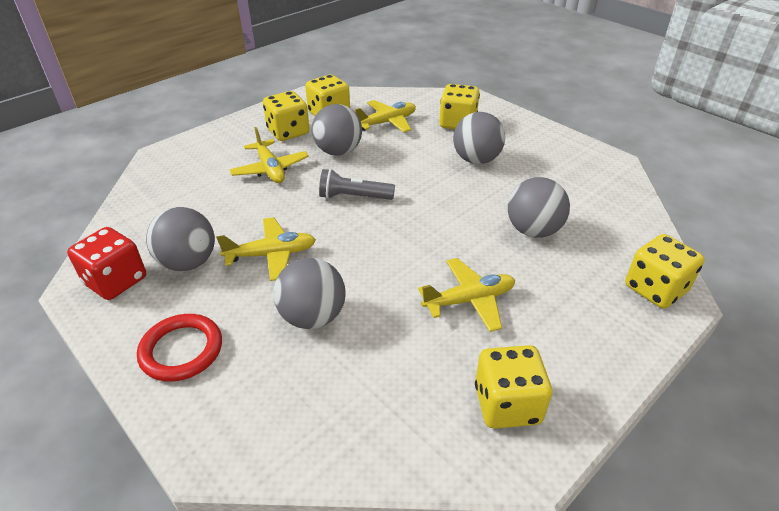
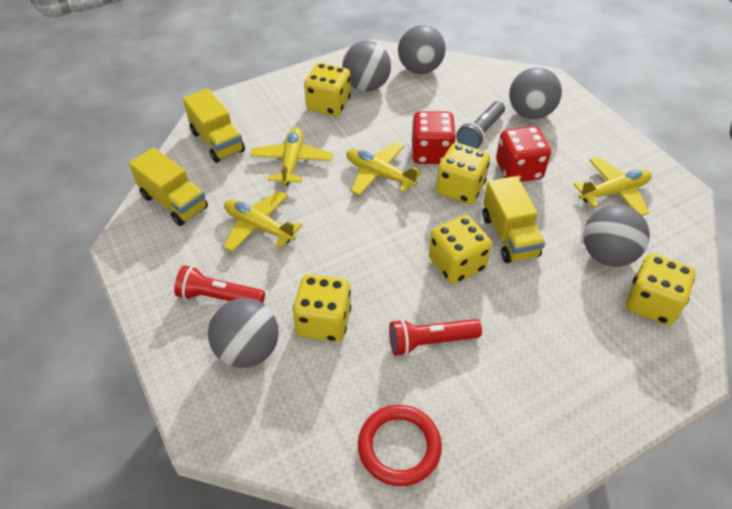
red dice: [67,227,146,300] = 1 -> [412,111,456,164] [496,126,551,182] = 2
red flashlight: none = 0 -> [174,265,265,303] [389,319,482,356] = 2
yellow truck: none = 0 -> [129,148,208,226] [183,89,245,163] [483,176,545,263] = 3

